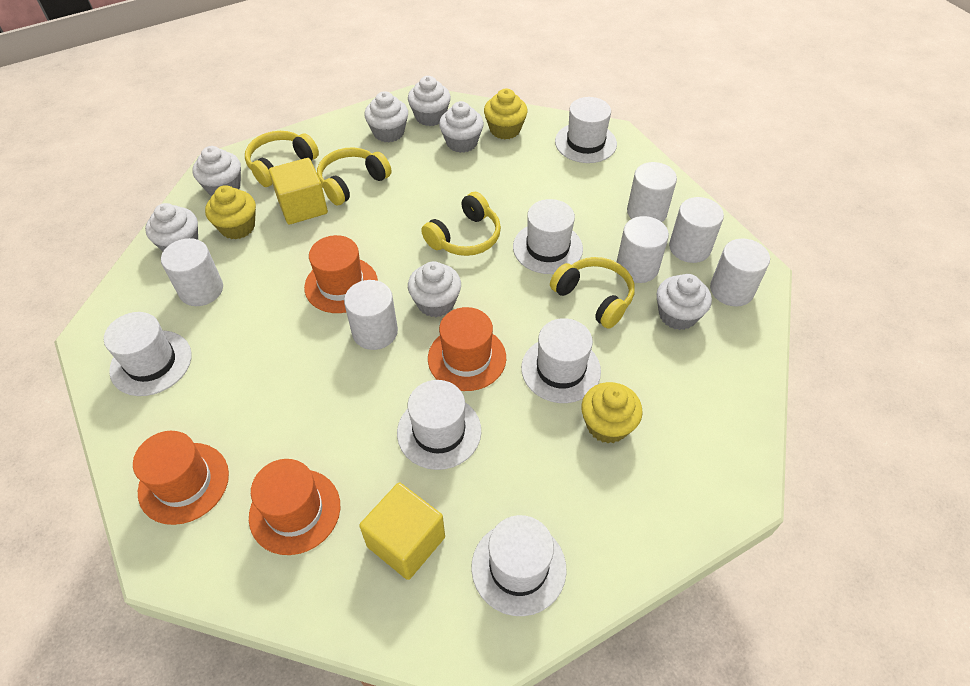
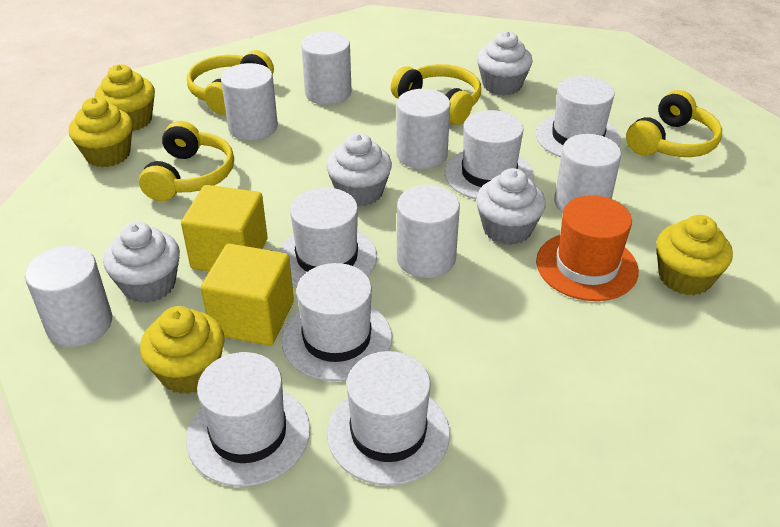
orange hat: [133,431,229,525] [249,459,340,555] [304,235,378,313] [428,307,506,391] = 4 -> [536,195,639,301] = 1
white cupcake: [145,203,198,251] [192,146,241,196] [364,91,408,142] [408,76,451,126] [408,261,461,317] [439,101,484,153] [657,274,712,330] = 7 -> [103,222,180,303] [326,133,392,207] [476,168,546,245] [477,31,533,95] = 4
yellow cupcake: [205,185,256,240] [484,89,528,140] [581,382,643,443] = 3 -> [69,97,133,167] [95,64,155,131] [140,306,225,394] [656,215,733,295] = 4

